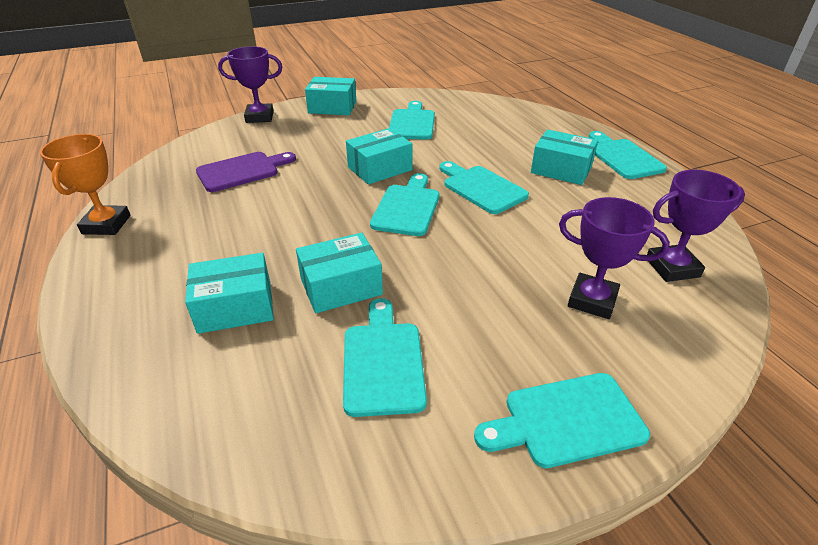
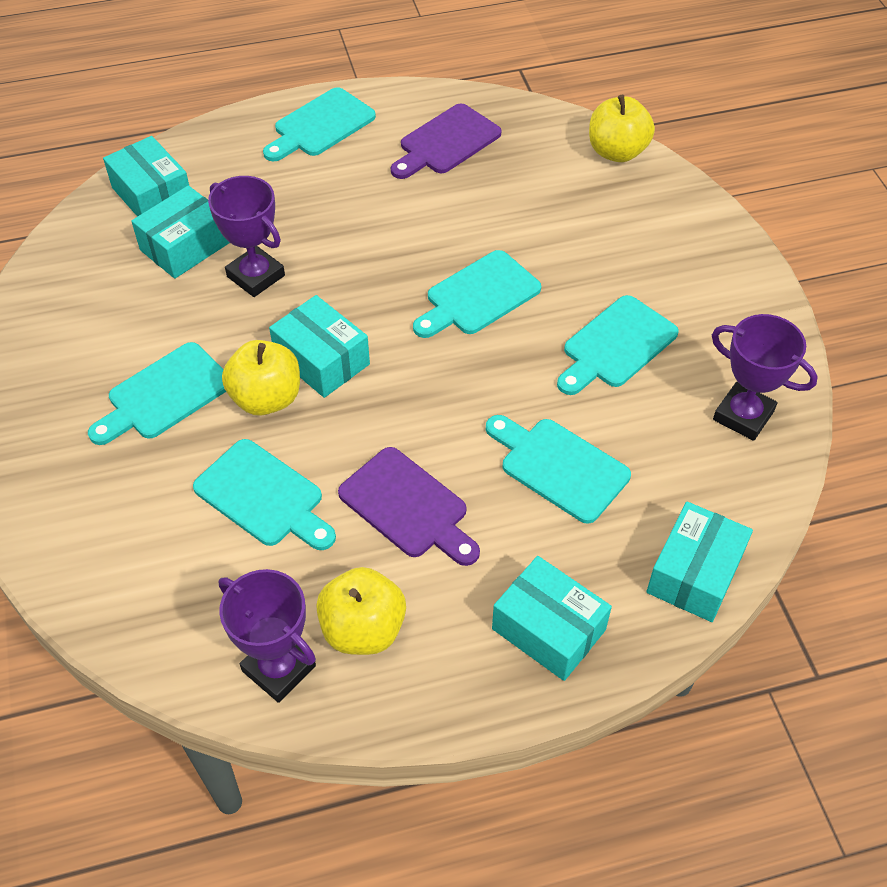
orange trophy: [40,134,131,235] = 1 -> none = 0
purple cutting board: [196,152,296,192] = 1 -> [338,447,480,566] [391,104,502,179] = 2
yellow apple: none = 0 -> [222,340,300,416] [316,567,406,655] [589,95,655,162] = 3

